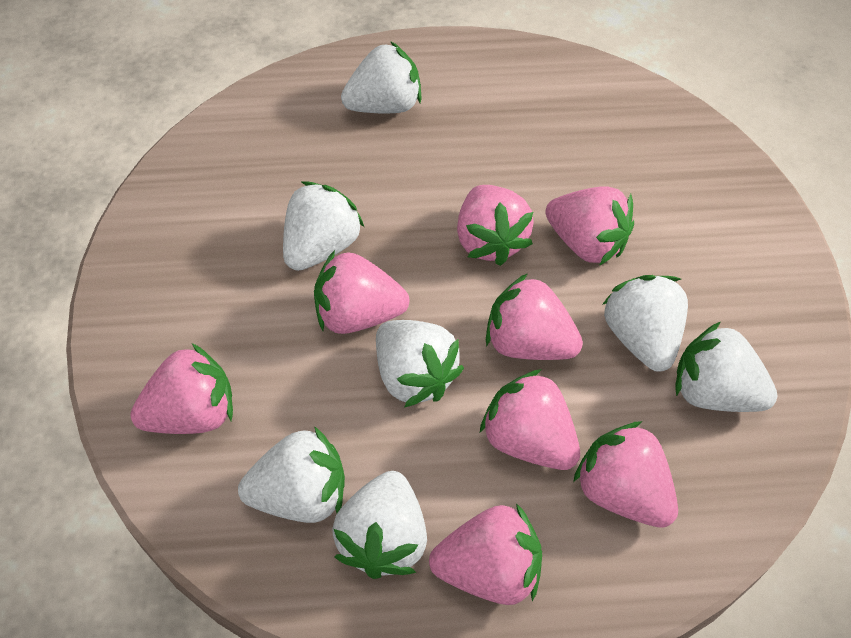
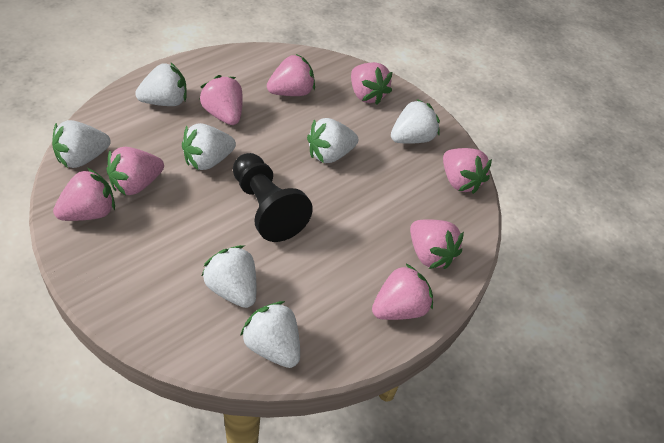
black pawn: none = 0 -> [233,153,313,242] = 1

